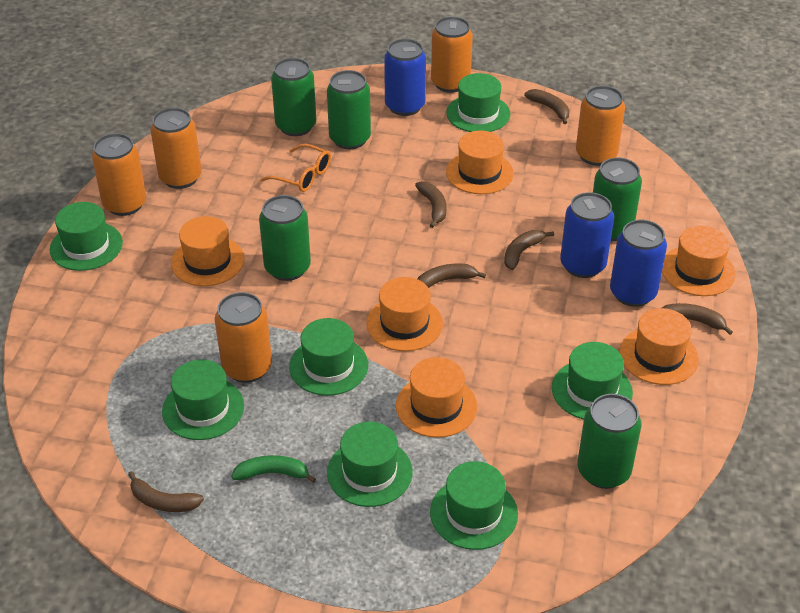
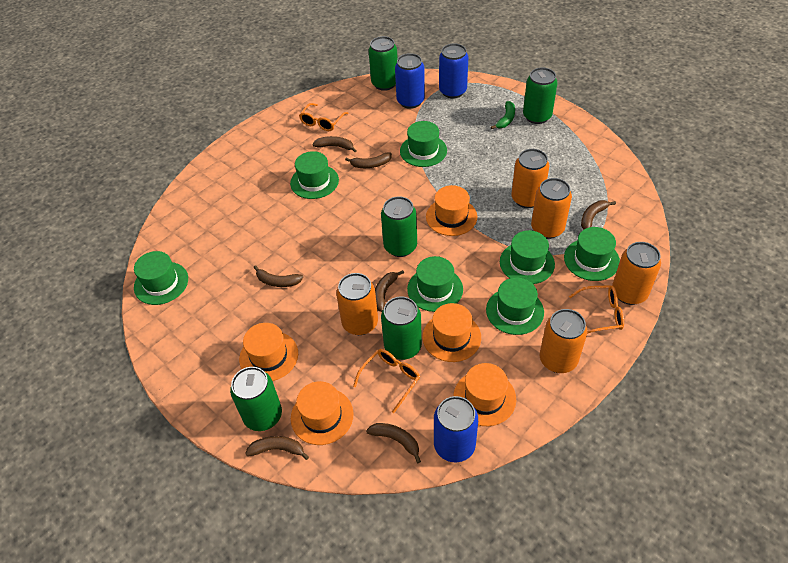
brown banana: [128,471,204,512] [415,181,446,228] [418,264,486,288] [504,230,554,270] [524,89,569,124] [662,303,733,335] = 6 -> [245,436,309,460] [253,265,303,287] [313,136,357,152] [345,153,392,168] [366,423,421,463] [375,270,404,312] [581,200,616,229] = 7
orange glasses: [260,144,331,192] = 1 -> [299,103,349,131] [353,349,420,413] [569,285,624,334] = 3
orange hat: [171,216,244,286] [366,277,443,351] [396,357,477,438] [446,130,514,194] [620,308,699,385] [662,226,736,296] = 6 -> [239,323,298,381] [291,381,354,445] [422,303,481,362] [426,185,477,236] [453,363,516,426] = 5

